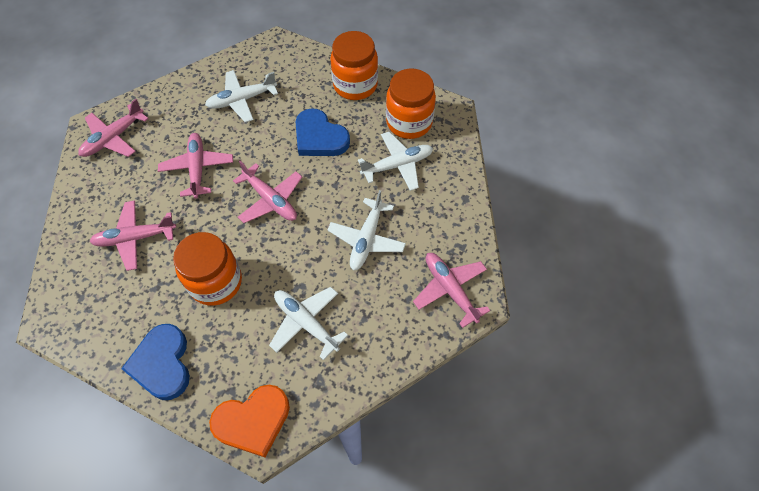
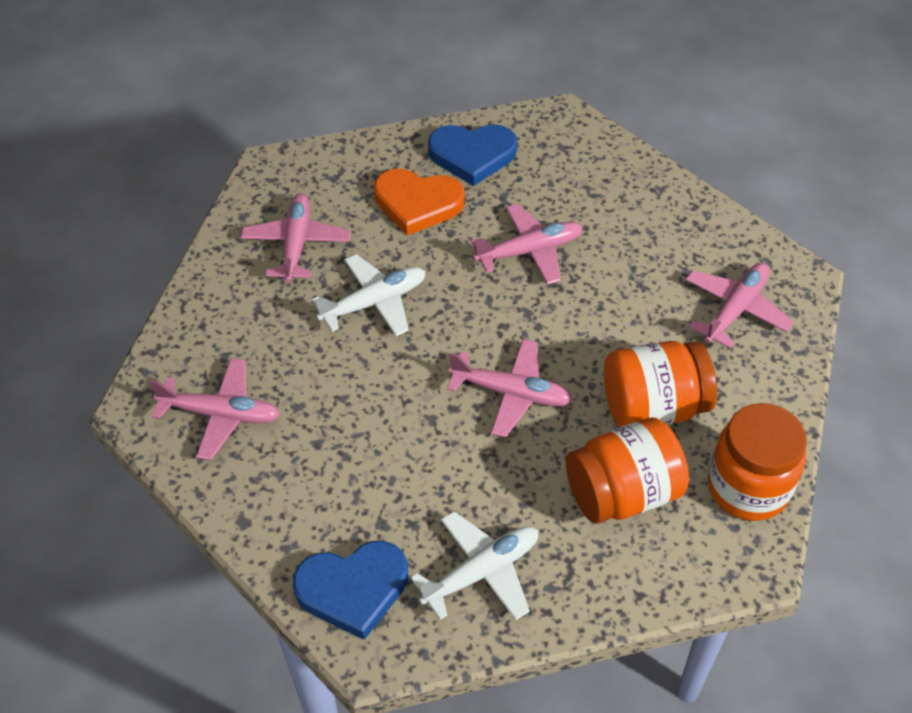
white plane: [205,70,278,122] [269,287,348,360] [327,190,406,271] [358,132,433,191] = 4 -> [312,254,426,336] [411,511,538,620] = 2

